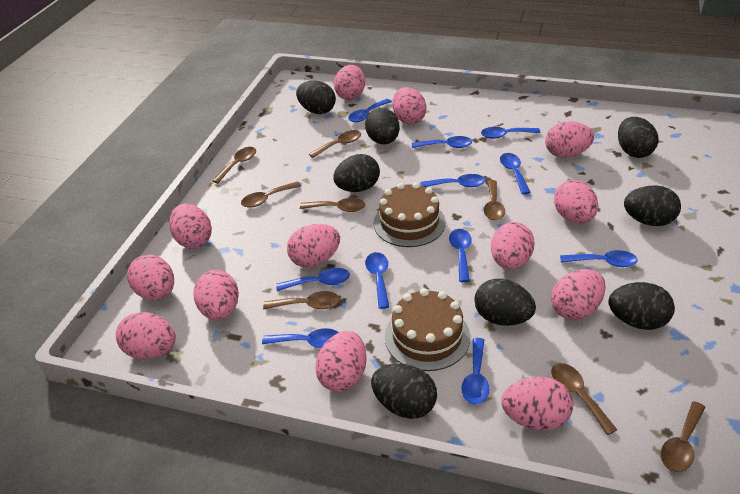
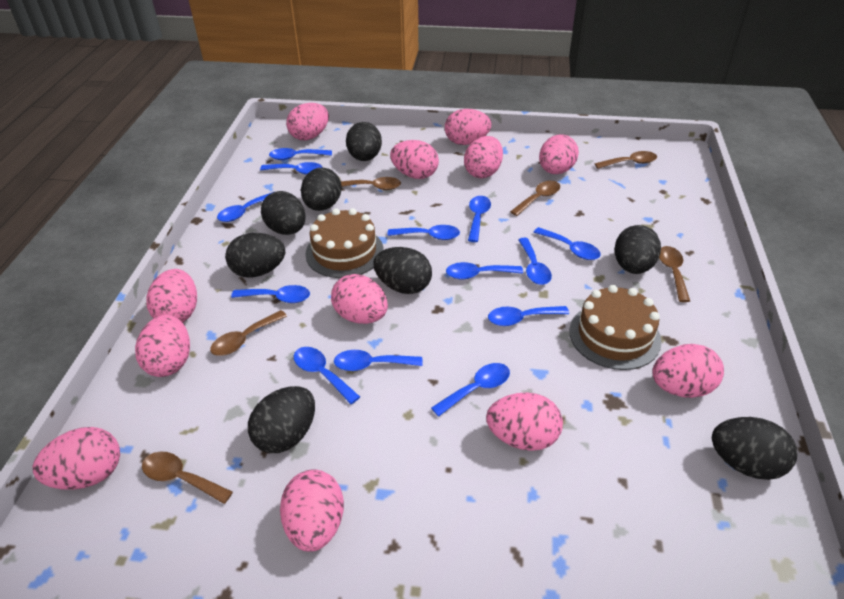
blue spoon: [262,328,339,348] [276,268,350,291] [348,99,392,122] [365,252,389,309] [412,136,472,148] [421,174,486,187] [449,229,472,282] [461,338,489,404] [481,127,540,139] [500,153,531,194] [560,250,638,267] = 11 -> [217,192,273,222] [231,285,310,303] [260,162,323,175] [269,148,332,160] [294,347,360,404] [334,350,423,371] [387,225,460,240] [431,363,510,417] [446,262,523,279] [468,196,491,242] [488,306,569,326] [518,238,552,285] [534,227,601,260] = 13
brown spoon: [212,147,256,183] [241,181,301,208] [263,291,340,309] [300,198,365,212] [309,130,361,158] [484,180,505,220] [551,363,617,435] [661,401,706,472] = 8 -> [142,451,233,504] [210,310,287,356] [341,177,401,190] [510,181,560,216] [595,151,657,169] [659,246,690,302] = 6
pink egg: [116,312,176,359] [127,254,174,301] [169,203,212,249] [193,270,239,320] [287,224,340,268] [315,331,367,392] [334,65,365,100] [392,87,427,125] [491,222,535,269] [502,376,573,430] [545,121,594,158] [551,269,606,320] [554,180,598,224] = 13 -> [32,427,120,490] [135,315,190,377] [146,269,197,323] [280,470,344,552] [286,103,329,140] [331,274,388,324] [390,140,439,179] [445,109,491,145] [464,136,503,178] [486,392,563,451] [539,134,579,174] [653,344,724,398] = 12

